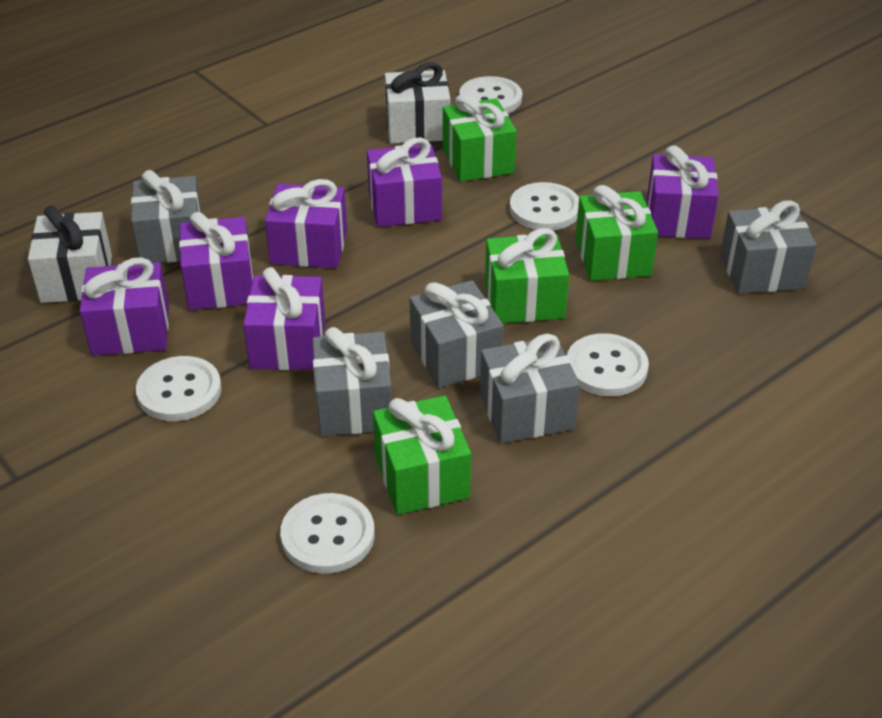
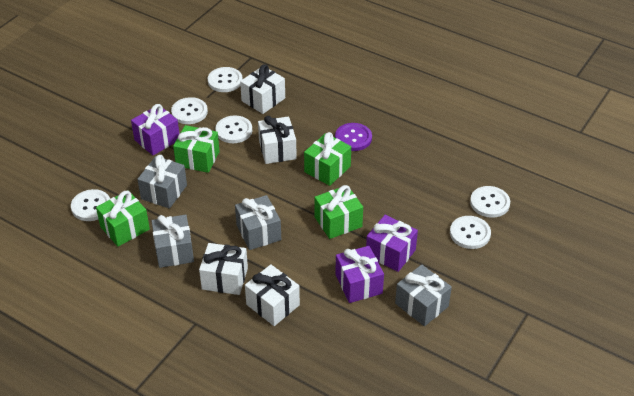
grey gift: [131,170,202,263] [312,327,392,436] [410,280,504,388] [480,334,580,443] [720,200,817,294] = 5 -> [137,155,187,209] [152,215,194,268] [235,195,281,250] [395,264,452,326] = 4
purple button: none = 0 -> [335,123,372,151] = 1
purple gift: [80,257,169,356] [179,212,253,310] [243,267,325,370] [265,179,347,268] [367,137,442,227] [647,146,719,239] = 6 -> [131,104,179,155] [335,246,384,303] [366,215,418,272] = 3
white button: [136,356,222,421] [280,493,375,574] [459,76,522,113] [510,182,579,230] [567,333,649,396] = 5 -> [71,189,110,221] [171,97,208,124] [207,67,243,92] [215,116,252,143] [450,216,491,249] [470,186,510,218] = 6
white gift: [28,205,112,303] [385,62,450,143] = 2 -> [199,243,248,295] [240,64,285,114] [245,264,300,326] [258,116,297,164] = 4

